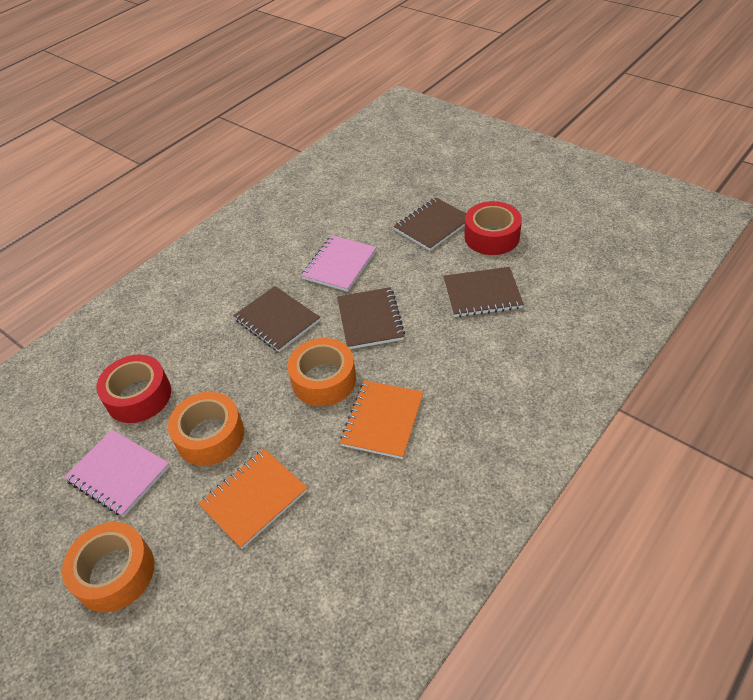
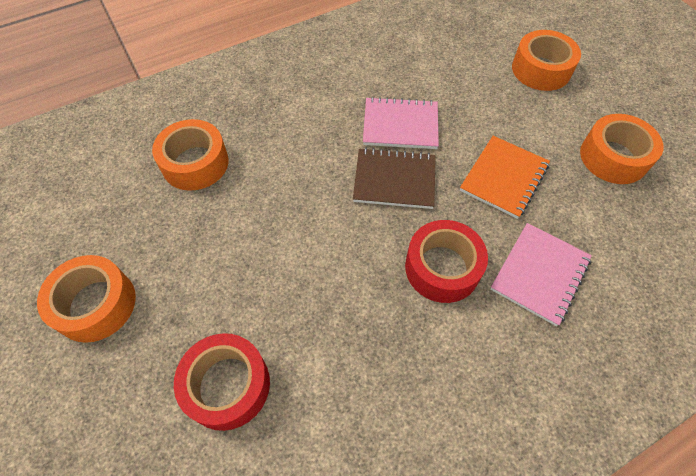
brown notebook: [233,286,320,352] [337,287,405,349] [394,197,466,251] [443,267,524,317] = 4 -> [353,148,436,209] = 1
orange notebook: [198,449,308,549] [340,380,424,459] = 2 -> [460,136,550,219] = 1
orange tape: [62,522,154,612] [168,392,244,466] [287,338,356,406] = 3 -> [37,255,136,343] [152,119,229,191] [512,30,581,91] [580,114,664,184] = 4

